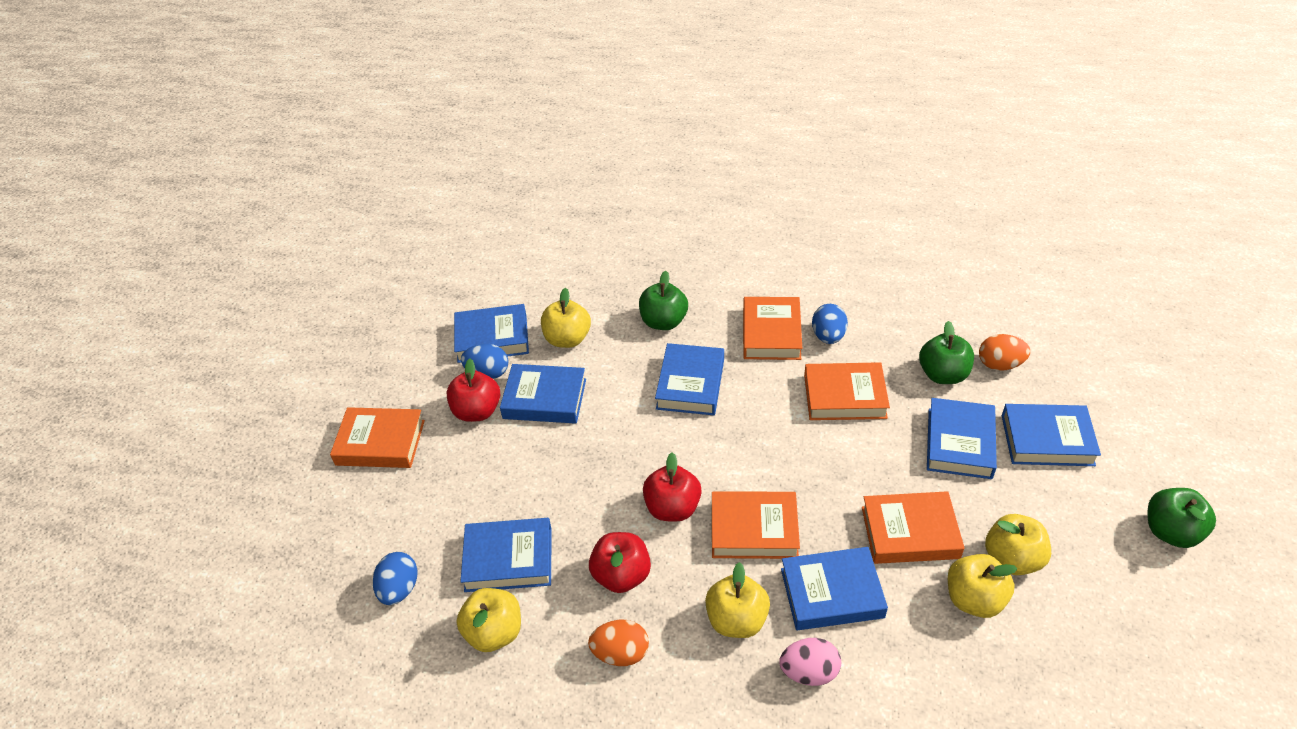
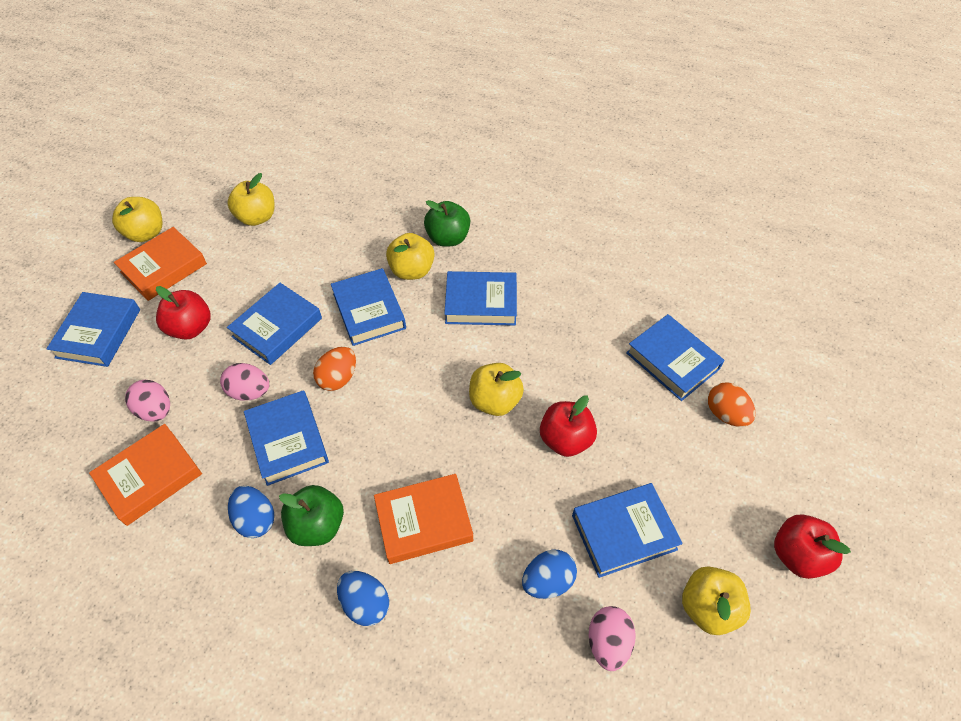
green apple: [639,271,688,330] [919,321,974,384] [1148,488,1216,548] = 3 -> [279,485,344,546] [424,200,470,247] = 2
orange book: [330,407,425,468] [712,491,800,559] [743,297,802,360] [804,362,890,420] [862,491,965,564] = 5 -> [89,424,202,526] [114,227,207,301] [374,474,473,564] = 3
pink egg: [779,638,841,686] = 1 -> [125,380,170,422] [220,363,269,400] [589,606,635,671] = 3

